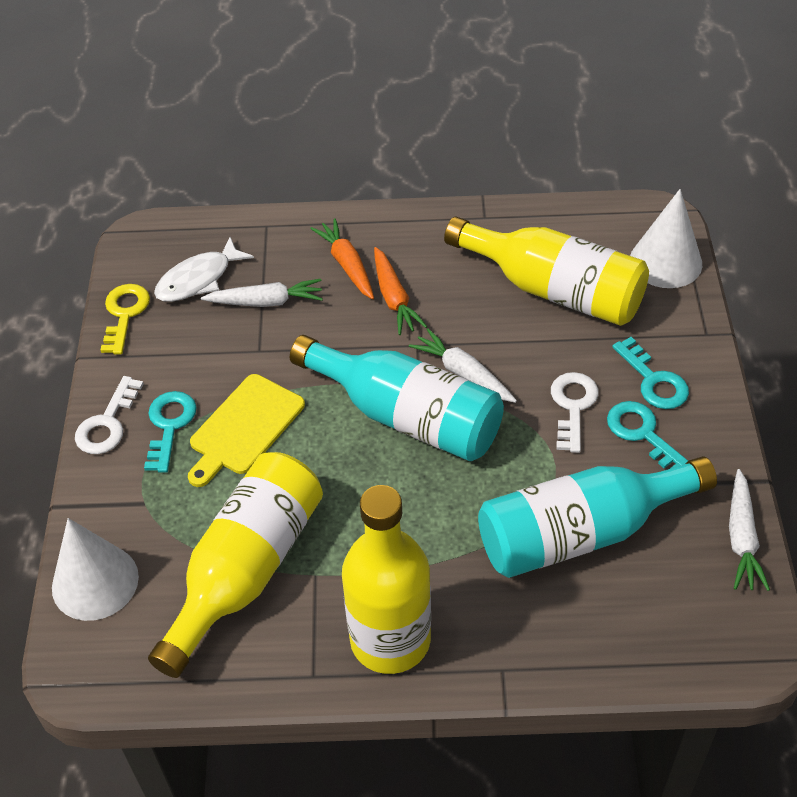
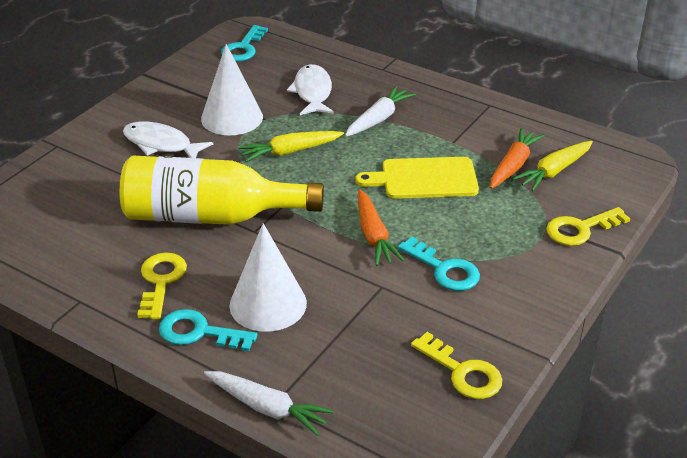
turquoise bottle: [290,335,504,461] [478,456,717,578] = 2 -> none = 0
white carrot: [201,279,323,307] [409,329,517,403] [729,469,770,591] = 3 -> [204,371,334,436] [345,86,416,137] = 2
white fish: [154,237,254,302] = 1 -> [123,121,213,158] [287,64,334,115] = 2
white key: [75,376,144,454] [551,372,599,453] = 2 -> none = 0
yellow bottle: [148,452,323,678] [342,485,431,674] [444,217,649,326] = 3 -> [120,155,324,225] = 1
yellow carrot: none = 0 -> [238,131,344,162] [512,141,593,191] = 2
yellow key: [100,284,150,354] = 1 -> [137,253,187,319] [411,332,503,399] [546,207,630,246] = 3

